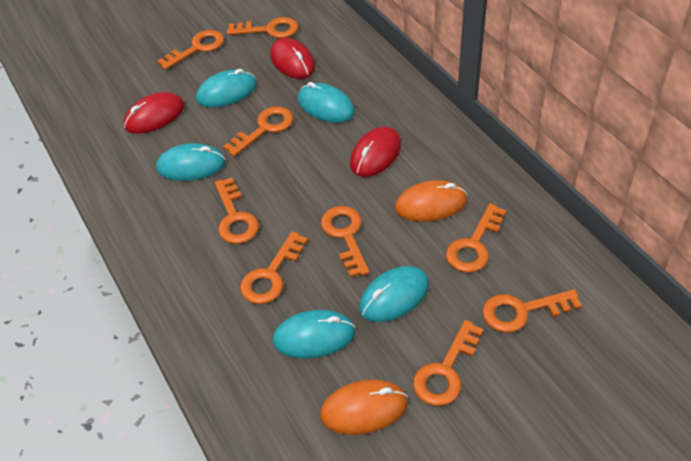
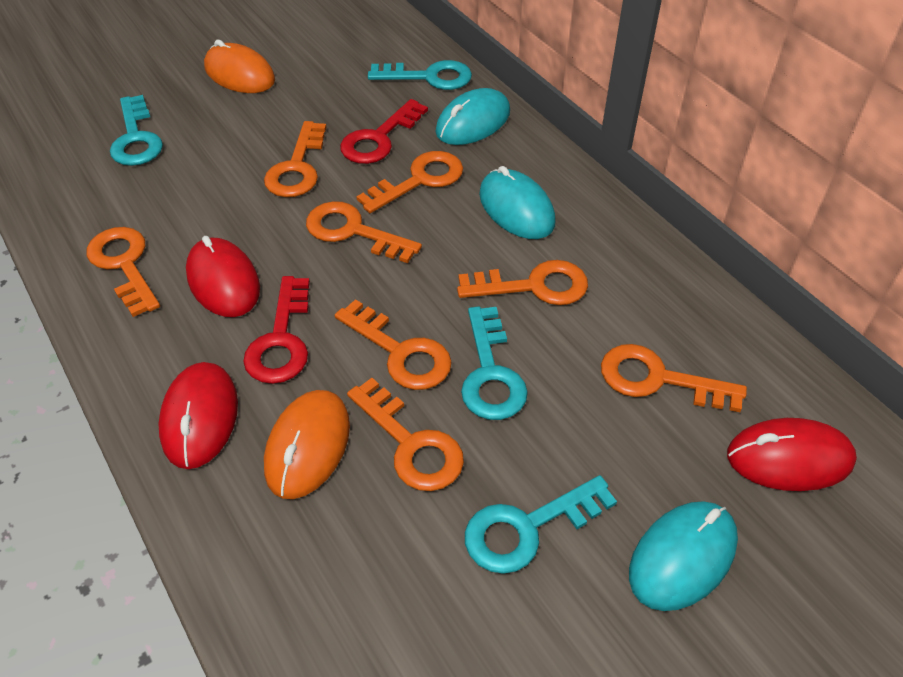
orange key: [157,30,224,70] [215,178,259,244] [223,106,293,157] [227,17,298,38] [240,231,308,304] [321,206,370,278] [413,320,484,406] [446,203,506,273] [482,289,582,333] = 9 -> [87,227,160,317] [264,121,327,197] [306,201,422,263] [335,299,452,390] [347,378,464,491] [356,151,463,213] [457,260,588,305] [601,344,747,412] = 8
red key: none = 0 -> [243,276,310,384] [340,99,428,164] = 2
turquoise key: none = 0 -> [110,95,163,166] [368,60,472,90] [461,306,528,420] [465,475,617,574] = 4
turquoise mouse: [156,143,226,181] [196,69,257,108] [273,310,355,359] [298,82,355,123] [359,266,429,322] = 5 -> [435,88,510,145] [479,166,556,239] [629,501,738,611] = 3

